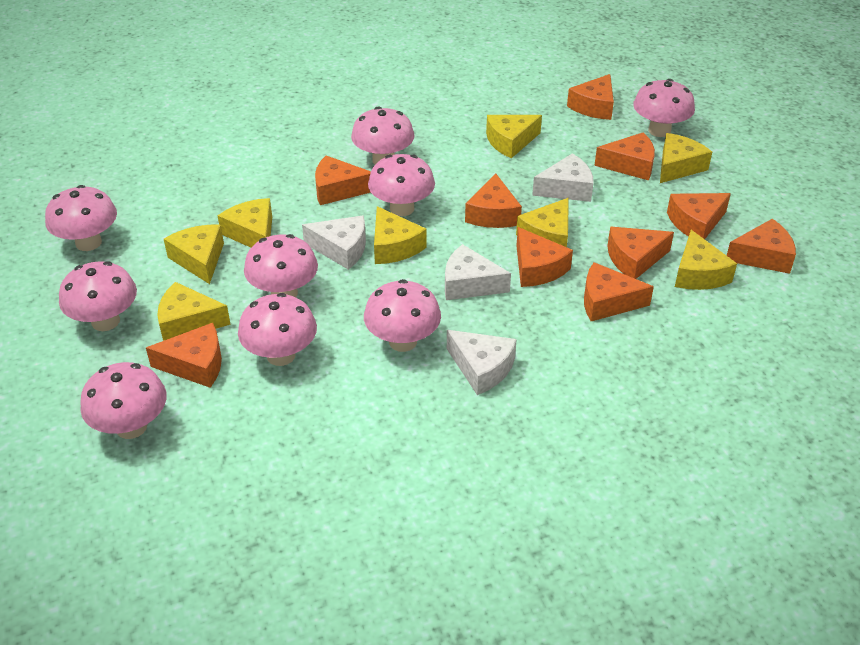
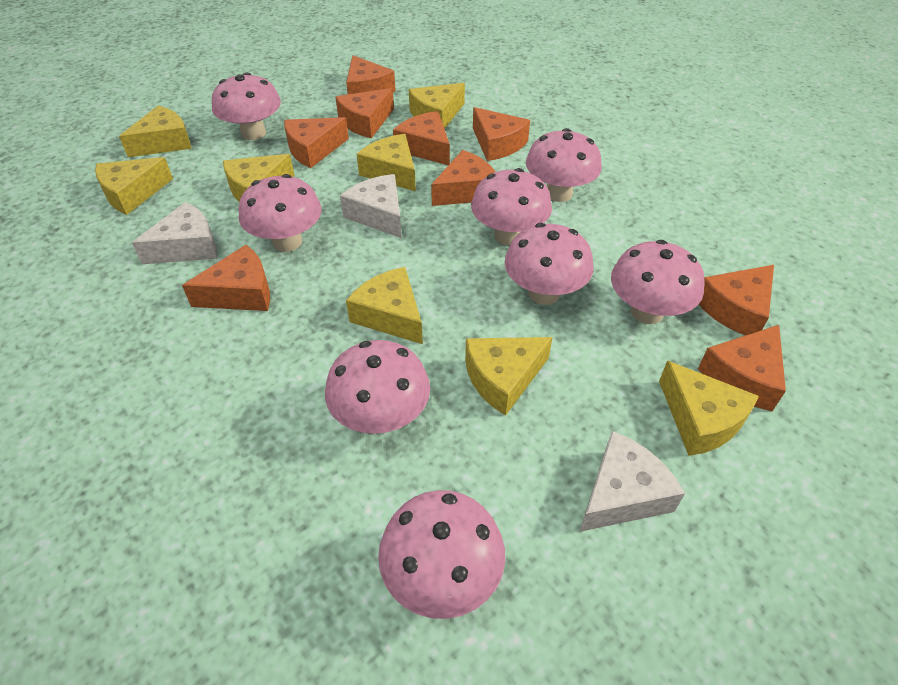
orange cheese: [146,323,222,388] [315,155,371,205] [465,174,522,228] [516,227,573,287] [567,74,614,120] [584,262,654,321] [594,132,655,181] [607,227,674,279] [667,193,731,239] [727,219,796,274] = 10 -> [182,245,270,311] [284,117,349,168] [335,88,394,138] [346,55,396,94] [393,111,450,165] [431,150,496,206] [473,107,530,161] [698,325,786,411] [699,265,774,335] = 9
pink mushroom: [45,185,117,251] [59,261,137,331] [80,362,166,439] [238,293,317,366] [244,234,318,297] [351,107,415,165] [364,279,441,352] [368,154,435,216] [633,79,695,137] = 9 -> [212,72,281,140] [239,174,321,252] [325,340,430,434] [378,490,505,619] [471,168,552,245] [505,223,593,305] [526,128,602,202] [611,240,705,324] = 8
white cheese: [302,216,366,270] [445,244,511,300] [447,330,517,395] [532,153,594,202] = 4 -> [132,202,217,264] [340,174,402,238] [579,431,685,532] = 3

